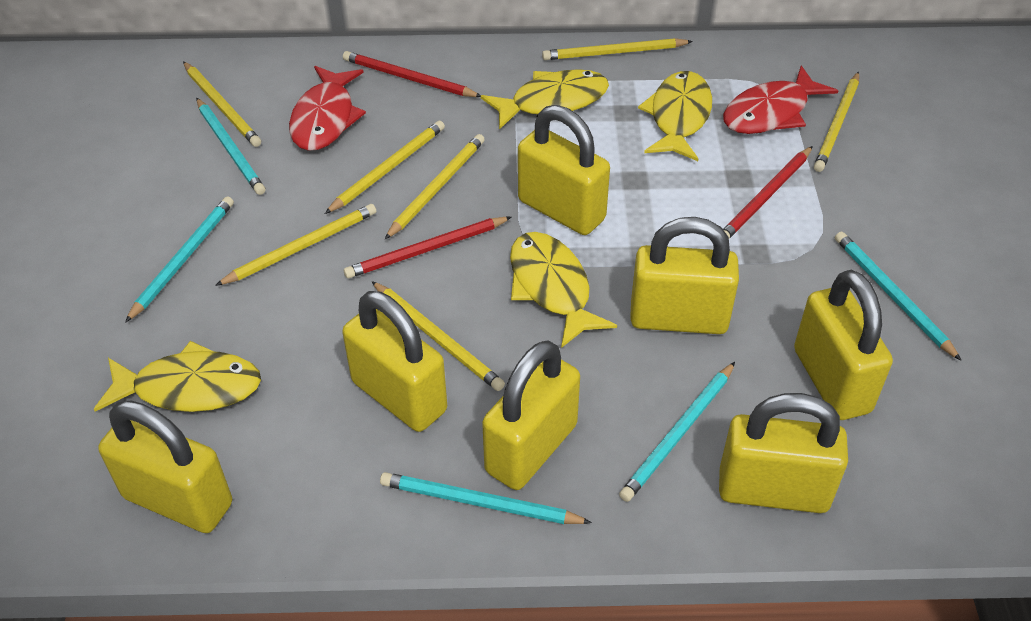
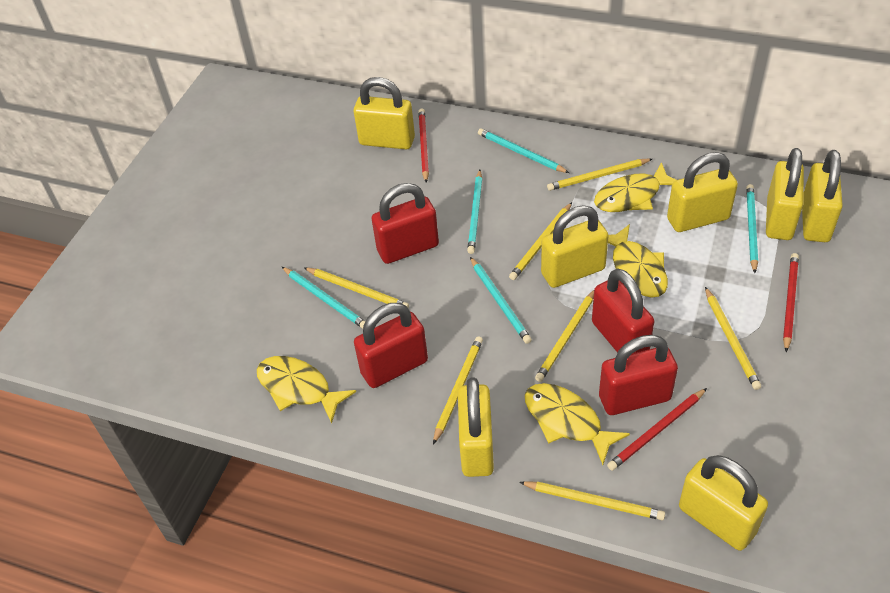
red fish: [289,66,366,151] [723,65,838,134] = 2 -> none = 0
red padlock: none = 0 -> [354,303,428,388] [372,183,439,264] [592,268,654,354] [599,335,678,415] = 4

